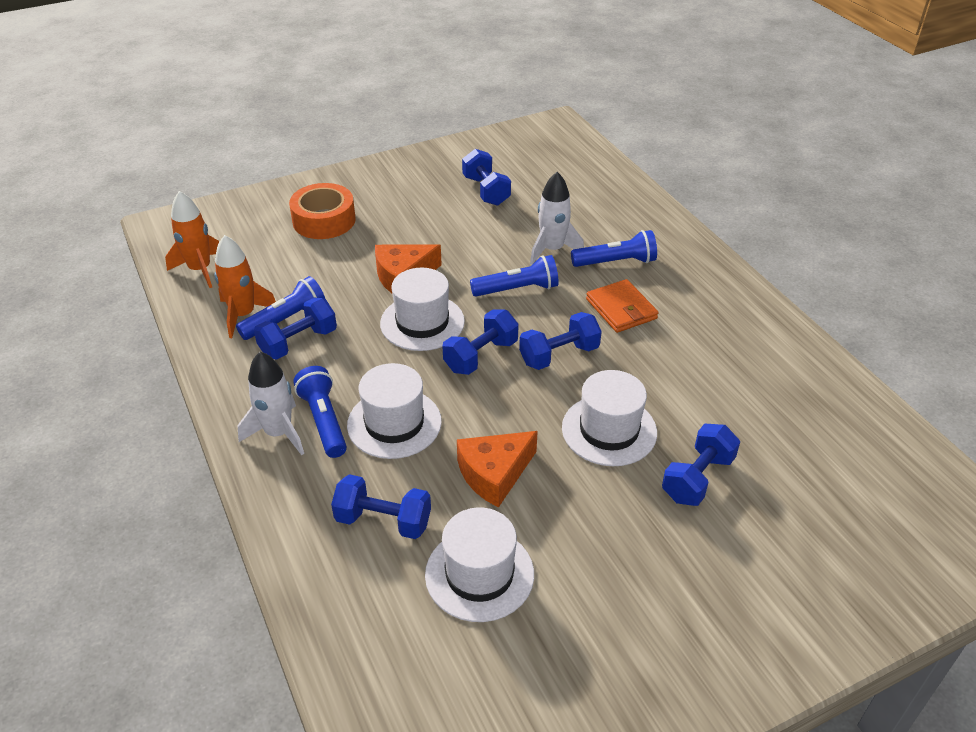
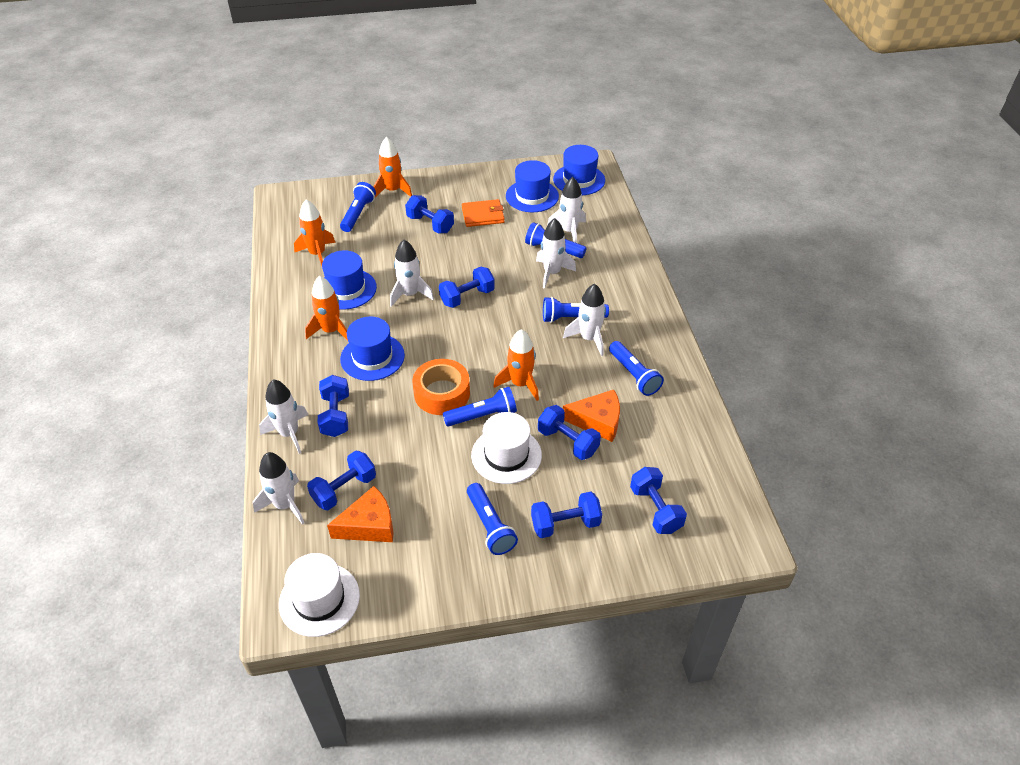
blue dumbbell: [254,297,337,360] [331,474,431,539] [442,309,519,375] [462,149,511,206] [519,312,602,370] [662,424,740,506] = 6 -> [307,451,376,510] [317,375,349,437] [405,195,454,233] [439,267,495,308] [531,492,602,538] [538,405,601,460] [630,467,687,534] = 7
blue flashlight: [236,276,325,340] [294,366,347,458] [470,255,559,297] [571,230,657,267] = 4 -> [340,182,376,232] [443,387,517,427] [467,483,518,555] [525,222,586,258] [543,297,609,323] [609,341,664,396] = 6
blue hat: none = 0 -> [322,250,377,310] [340,317,405,381] [506,160,559,212] [553,145,605,195] = 4
orange rocket: [165,191,219,288] [214,235,276,338] = 2 -> [294,199,336,266] [305,276,348,341] [374,137,412,197] [493,329,539,401] = 4
white hat: [347,363,442,459] [380,268,465,351] [425,507,534,622] [562,370,657,466] = 4 -> [279,553,360,637] [471,412,542,484] = 2
white rocket: [237,351,304,455] [530,172,584,264] = 2 -> [253,452,305,525] [259,379,308,454] [390,240,434,307] [536,218,576,289] [547,177,586,243] [563,283,606,356] = 6

